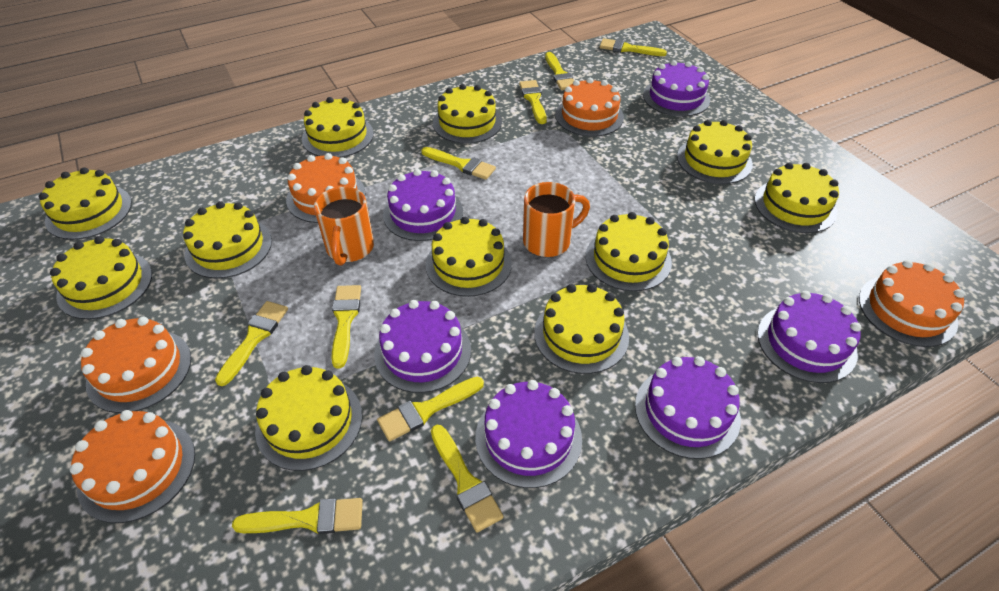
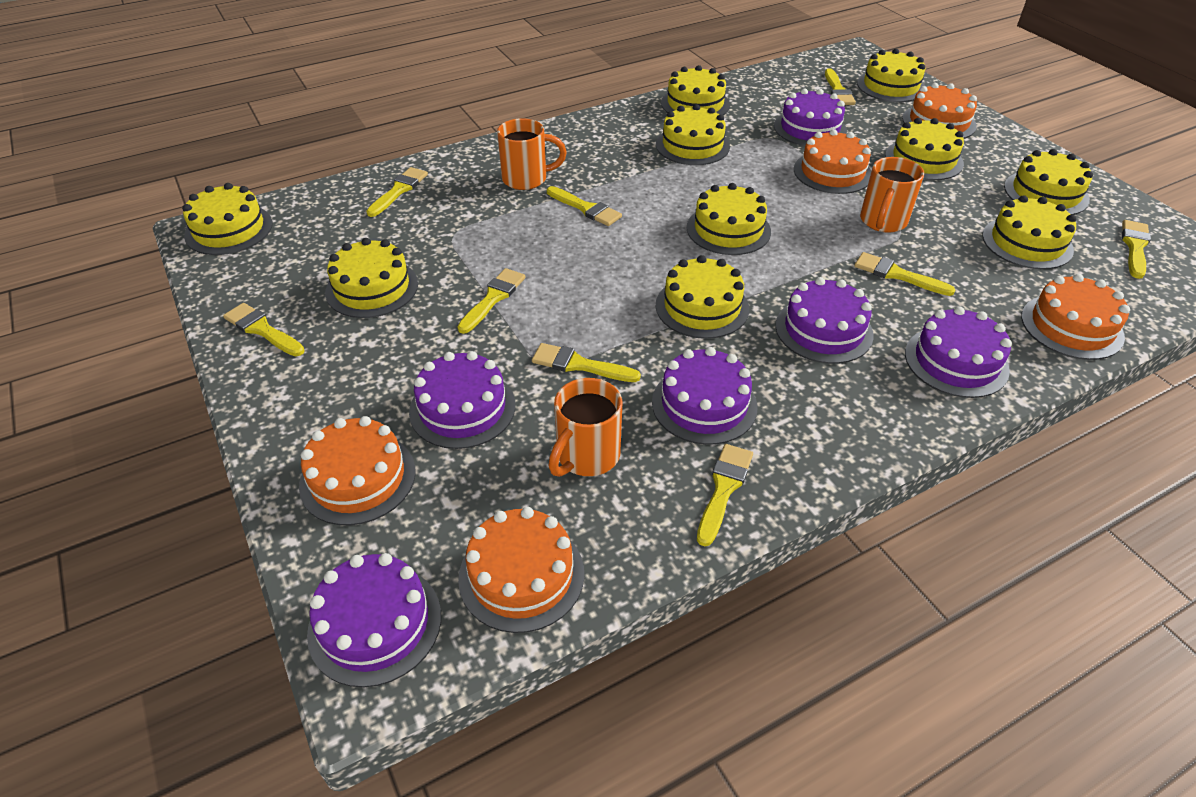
orange mug: [314,187,374,266] [523,182,590,257] = 2 -> [497,118,567,190] [549,378,622,477] [860,157,924,233] = 3
yellow cake: [39,167,132,240] [50,236,152,319] [183,201,272,279] [255,365,362,471] [302,97,374,158] [426,217,512,297] [433,84,502,144] [534,284,629,374] [586,212,672,291] [677,120,753,184] [755,162,839,233] = 11 -> [182,183,273,255] [325,238,418,318] [656,104,730,165] [656,255,749,339] [661,65,730,115] [687,183,771,255] [857,49,926,102] [885,118,964,180] [982,195,1076,269] [1004,149,1093,215] = 10

